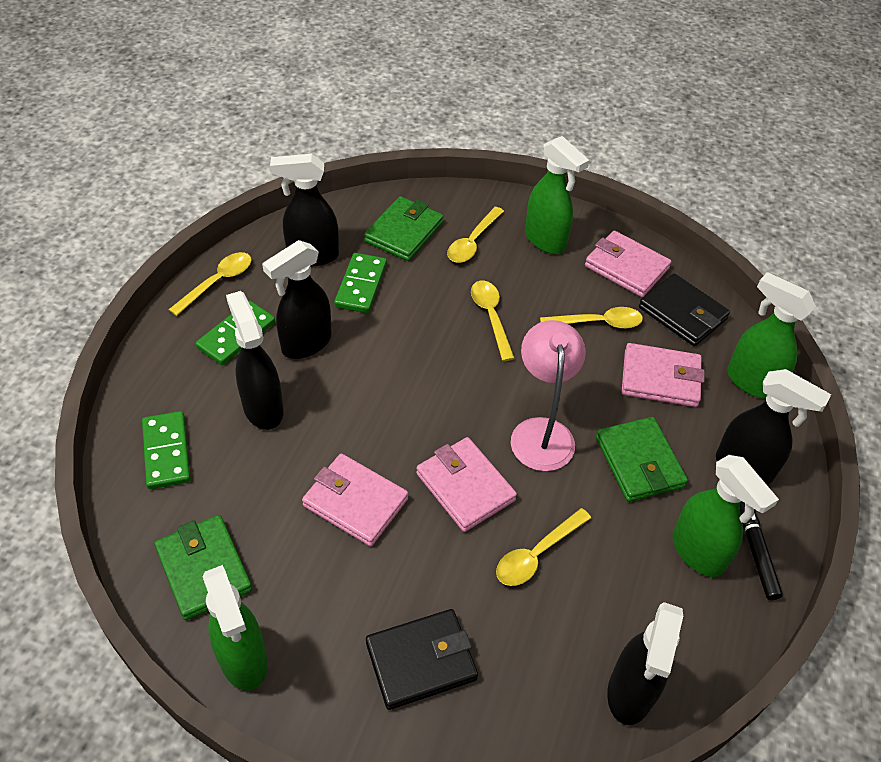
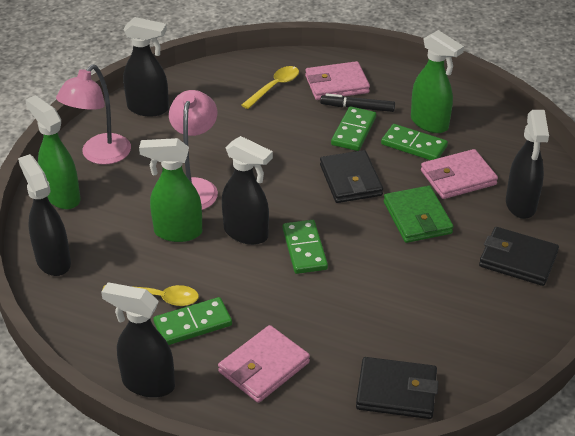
black wallet: [366,609,478,710] [639,274,730,346] = 2 -> [320,150,383,203] [356,357,438,419] [479,227,559,286] = 3
green domino: [142,411,191,489] [196,301,275,365] [334,253,387,313] = 3 -> [153,297,232,345] [283,220,328,274] [331,106,376,151] [381,124,448,160] = 4
green spray bottle: [203,565,268,691] [525,136,589,254] [672,455,779,577] [727,272,816,399] = 4 -> [25,95,80,209] [139,138,202,242] [411,30,464,133] = 3
green wallet: [154,515,252,620] [364,196,443,261] [596,417,688,502] = 3 -> [384,186,454,243] = 1
pink lamp: [511,320,586,471] = 1 -> [56,64,131,165] [169,90,218,210] = 2
pink wallet: [302,454,408,547] [416,437,517,532] [585,231,671,297] [622,343,705,407] = 4 -> [218,325,310,403] [305,61,370,100] [421,149,498,199] = 3
yellow spoon: [168,252,252,316] [447,207,504,263] [471,281,515,361] [496,508,591,586] [540,307,643,329] = 5 -> [102,285,199,306] [242,66,299,109] = 2

